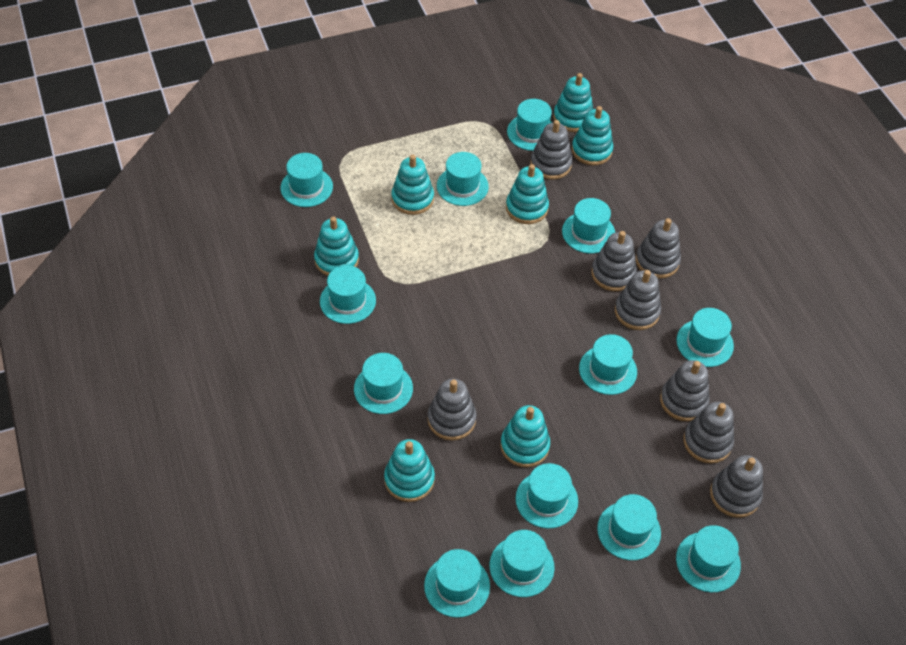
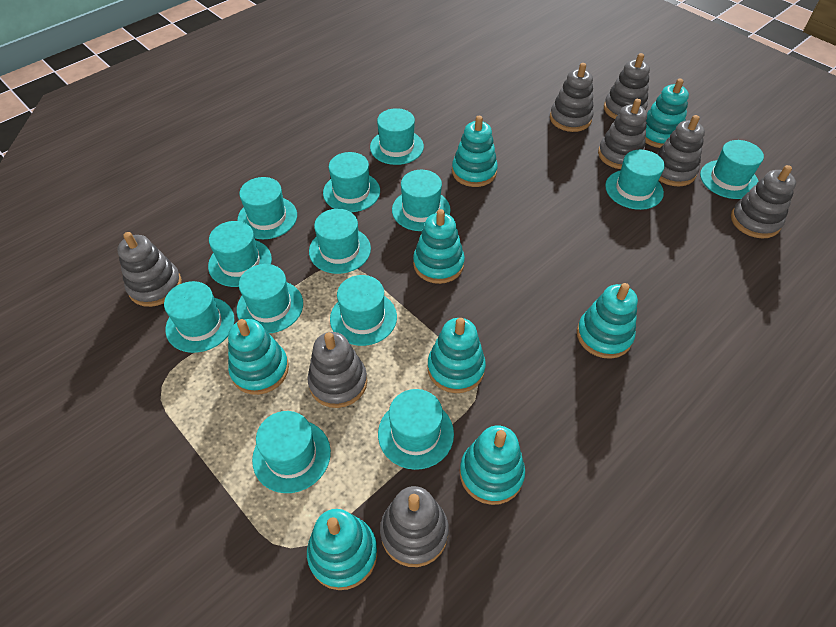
turquoise stacking toy: [314,217,359,276] [384,439,435,502] [391,155,434,215] [500,405,550,467] [506,164,549,224] [553,73,593,132] [572,106,613,165] = 7 -> [228,319,289,395] [307,509,378,590] [413,209,465,284] [427,318,486,393] [452,116,498,187] [460,425,525,505] [577,283,638,359] [645,79,689,148] = 8

